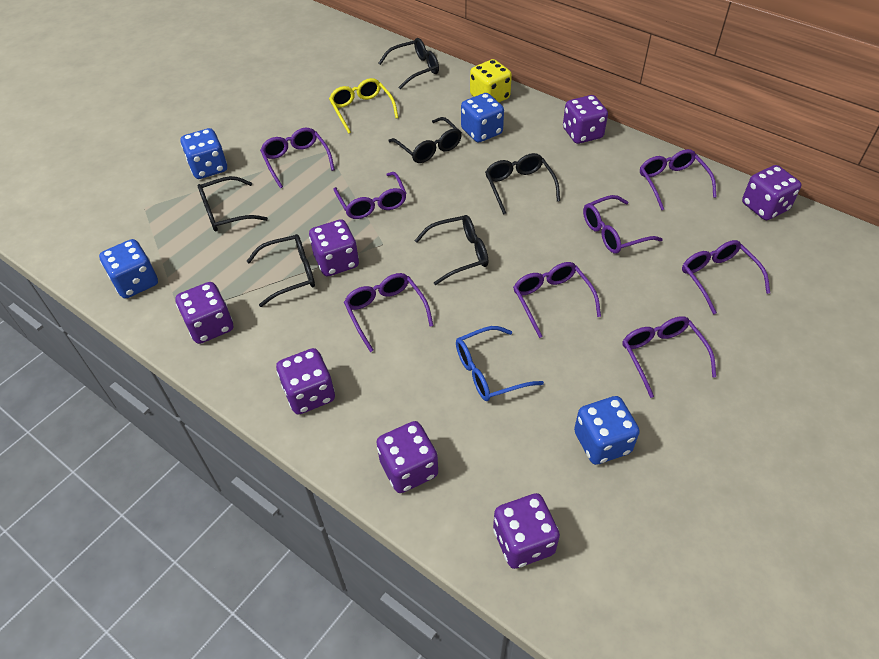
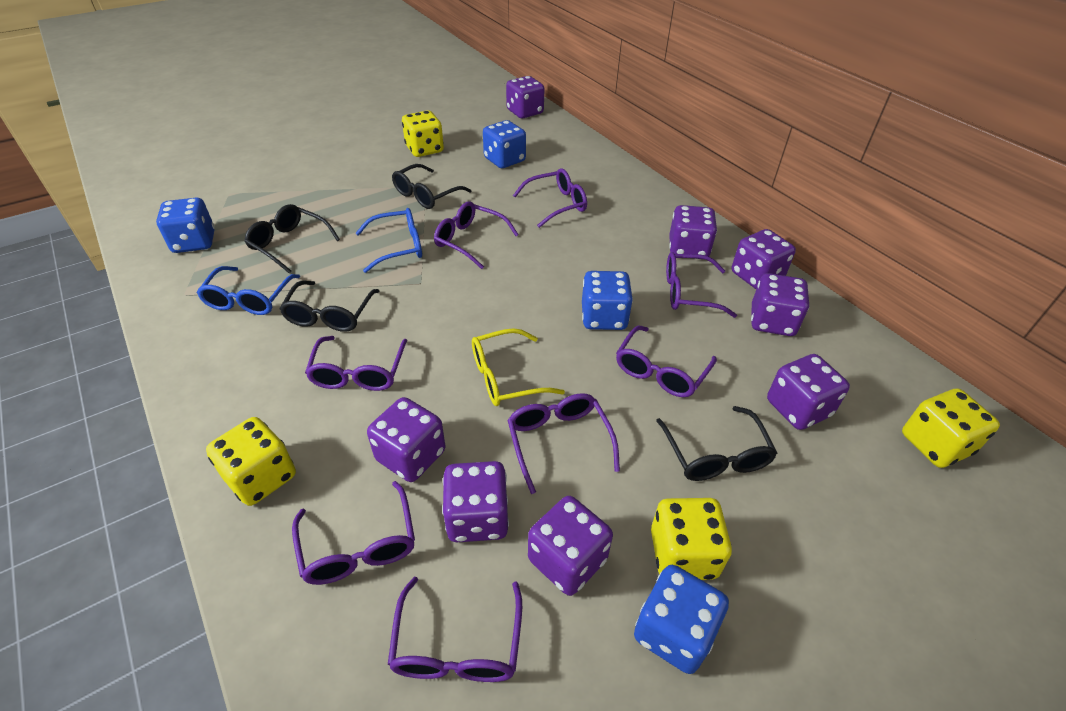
black glasses: [197,176,268,231] [247,234,315,307] [379,38,439,89] [389,117,462,163] [415,215,488,285] [485,153,560,215] = 6 -> [244,204,340,274] [279,281,379,332] [392,164,471,209] [656,406,777,481] = 4
blue glasses: [456,326,544,401] = 1 -> [197,266,300,315] [356,208,422,273] = 2
purple dice: [175,282,233,344] [276,348,335,414] [309,219,359,276] [376,421,438,493] [493,493,560,569] [563,95,608,144] [742,165,801,220] = 7 -> [367,397,445,482] [442,461,509,542] [506,76,545,118] [528,496,613,596] [669,205,717,259] [732,229,796,289] [751,273,809,336] [767,354,850,430] = 8
yellow dice: [470,59,512,102] = 1 -> [206,417,296,506] [402,110,444,157] [651,498,732,580] [902,388,1000,468] = 4

